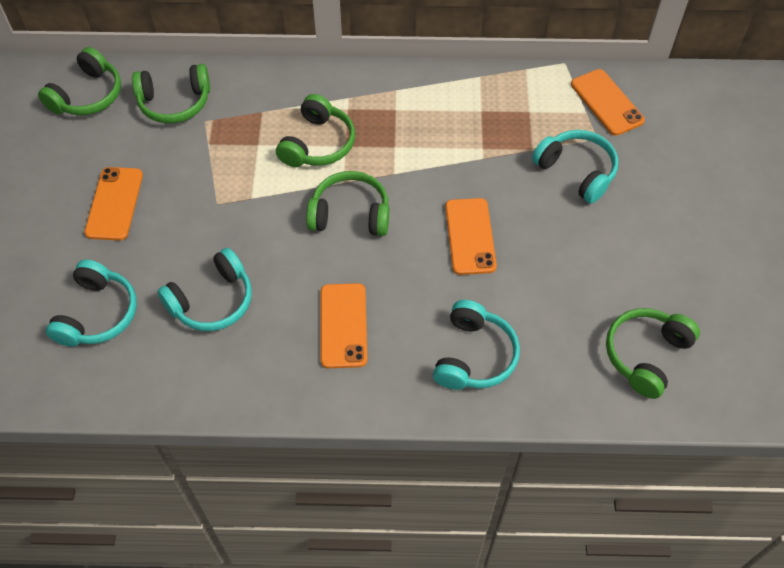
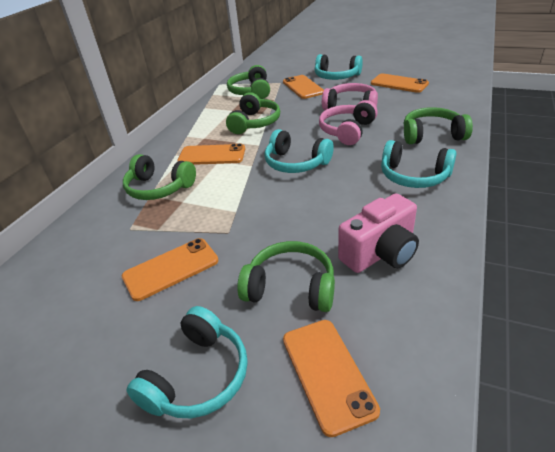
orange phone: [84,167,143,241] [321,283,367,368] [445,198,497,275] [571,69,645,136] = 4 -> [122,238,218,301] [177,144,245,165] [283,75,324,99] [283,320,380,437] [371,73,429,93] = 5
pink camera: none = 0 -> [338,194,419,273] = 1
pink headphones: none = 0 -> [319,100,378,145] [322,83,378,110] = 2

